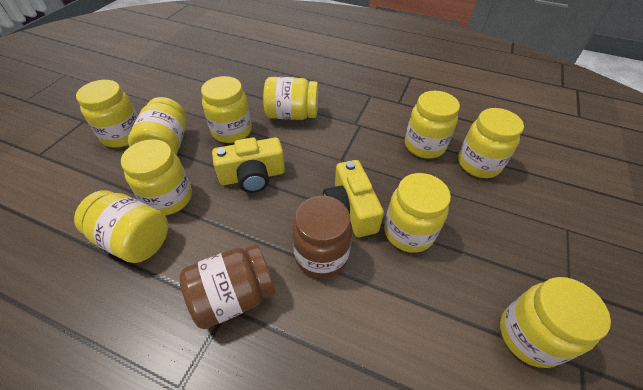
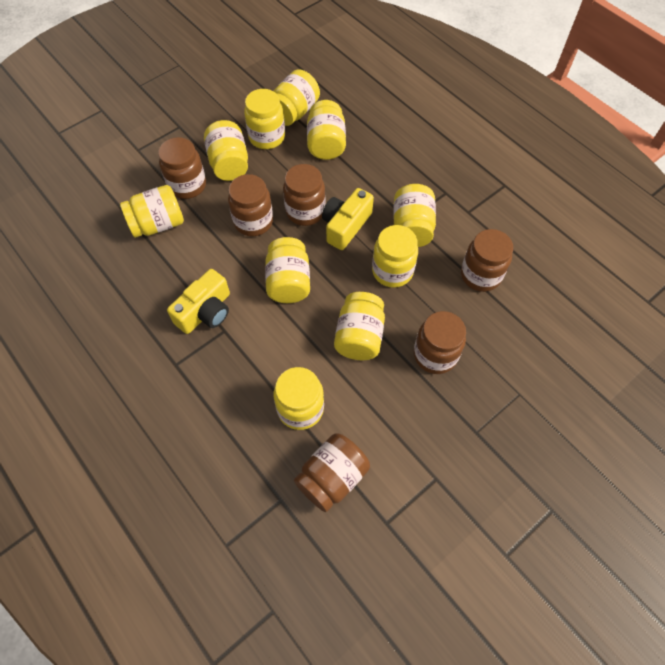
brown jar: [180,244,276,329] [292,196,353,279] = 2 -> [158,137,206,199] [228,174,273,236] [283,164,325,226] [294,433,370,512] [414,311,466,374] [461,229,513,292] = 6

